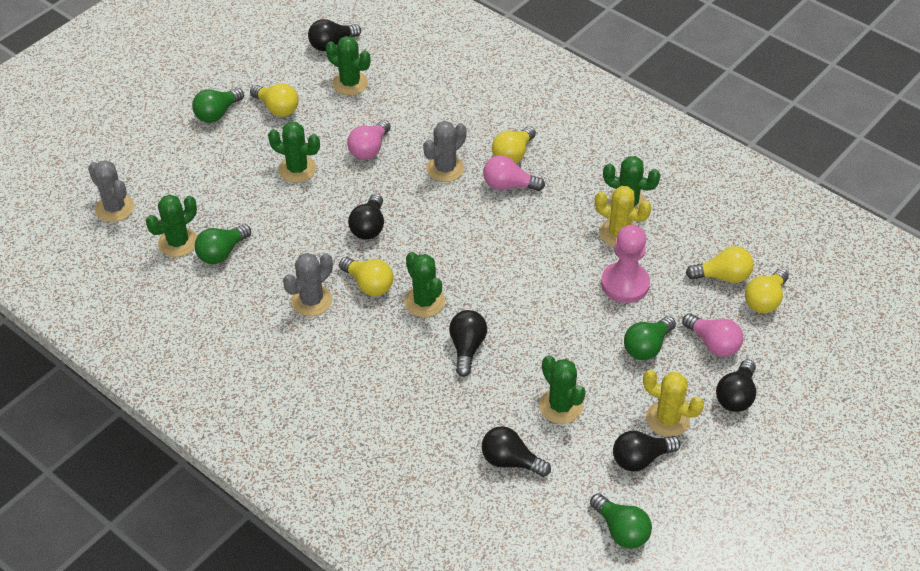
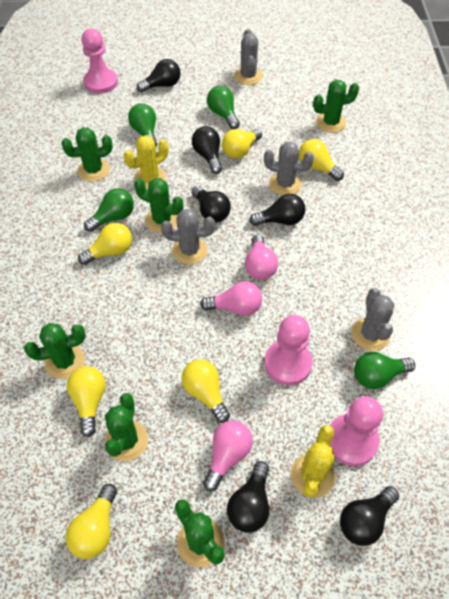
grey cactus: [88,160,134,222] [283,253,333,316] [423,121,467,182] = 3 -> [161,209,215,265] [234,29,262,85] [264,141,314,196] [351,288,394,351] = 4
pink pawn: [601,225,650,303] = 1 -> [82,29,118,94] [264,315,313,385] [330,396,383,466] = 3
yellow light bulb: [250,83,299,117] [339,257,394,296] [492,126,536,163] [686,246,754,283] [745,269,789,313] = 5 -> [66,484,117,559] [67,366,106,437] [78,223,132,265] [181,359,230,423] [222,129,262,159] [299,139,344,181] = 6

